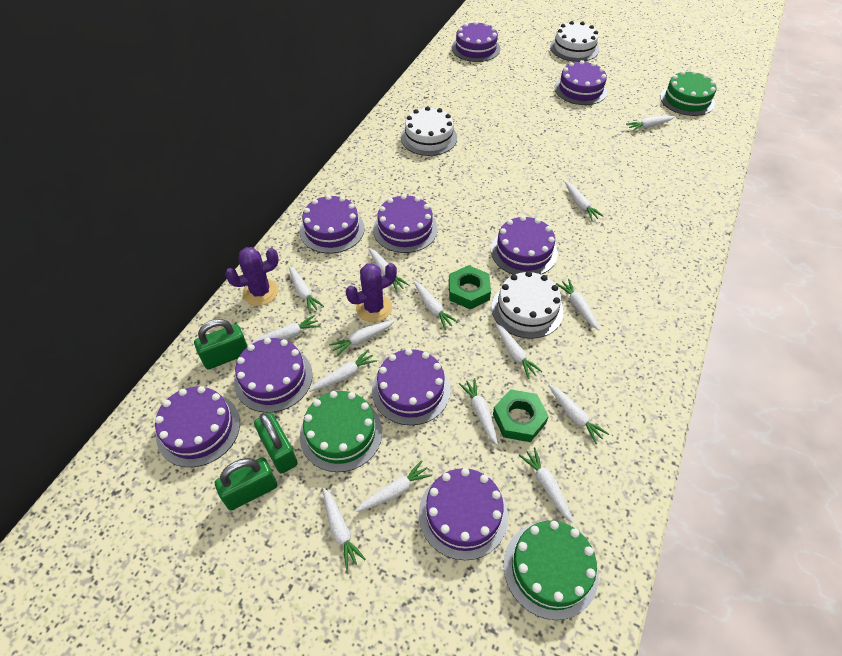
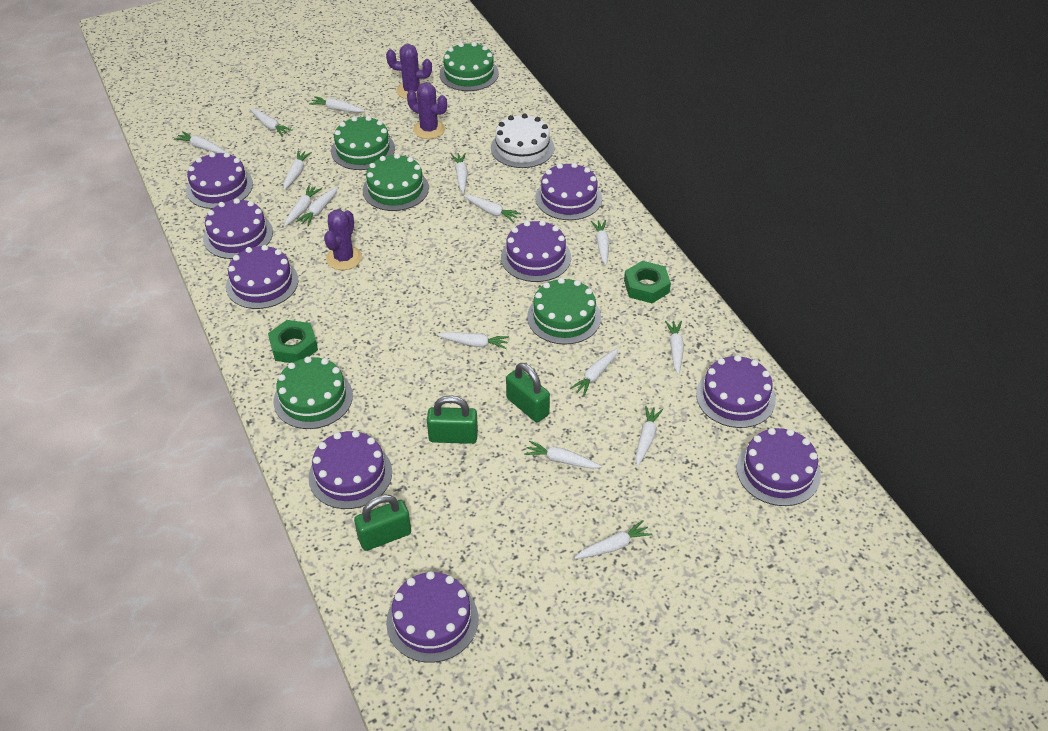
green cake: [300,391,382,472] [504,521,599,620] [660,70,716,116] = 3 -> [274,356,353,429] [331,116,395,170] [363,154,429,211] [439,42,499,91] [527,278,601,345] = 5
purple cactus: [225,247,279,306] [346,263,397,322] = 2 -> [324,209,362,270] [386,44,432,99] [407,82,447,139] = 3
white cake: [401,106,457,156] [492,271,564,339] [550,21,599,62] = 3 -> [491,114,555,168] = 1

